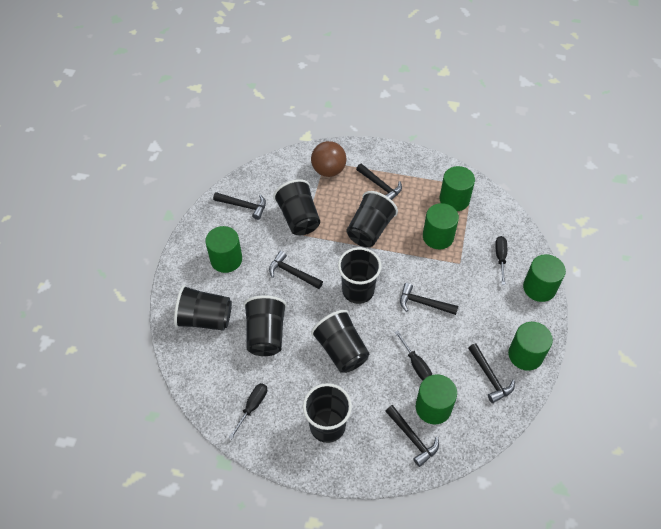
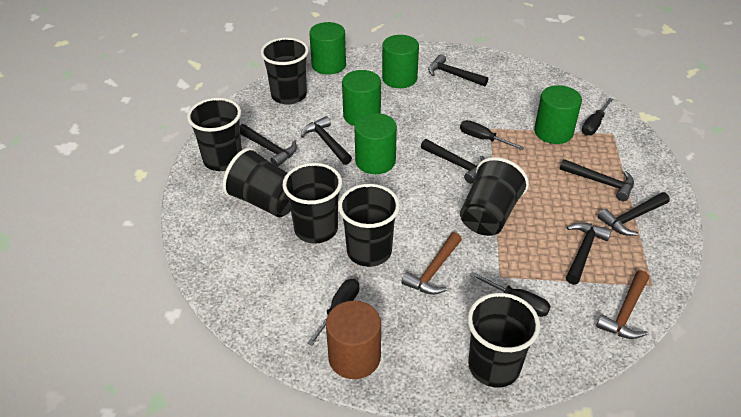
black hammer: [213,192,266,220] [269,251,323,289] [356,164,402,200] [385,405,439,467] [400,283,458,315] [468,344,515,403] = 6 -> [240,124,297,167] [301,116,352,165] [421,139,485,183] [428,54,488,86] [560,159,634,201] [566,222,612,285] [598,192,670,236] = 7
black screwdriver: [229,383,267,439] [395,331,432,381] [495,236,507,285] = 3 -> [308,279,359,346] [460,120,524,150] [470,272,551,317] [582,98,613,136] = 4
brown ball: [311,141,346,177] = 1 -> none = 0
brown cylinder: none = 0 -> [326,301,381,379] = 1
brown hammer: none = 0 -> [401,232,462,295] [596,270,649,339] = 2
green cylinder: [205,226,242,273] [415,374,457,424] [423,203,459,249] [440,166,475,211] [508,322,553,371] [523,254,566,302] = 6 -> [309,22,346,75] [342,70,381,126] [354,113,397,174] [382,35,419,88] [534,85,582,144] = 5

